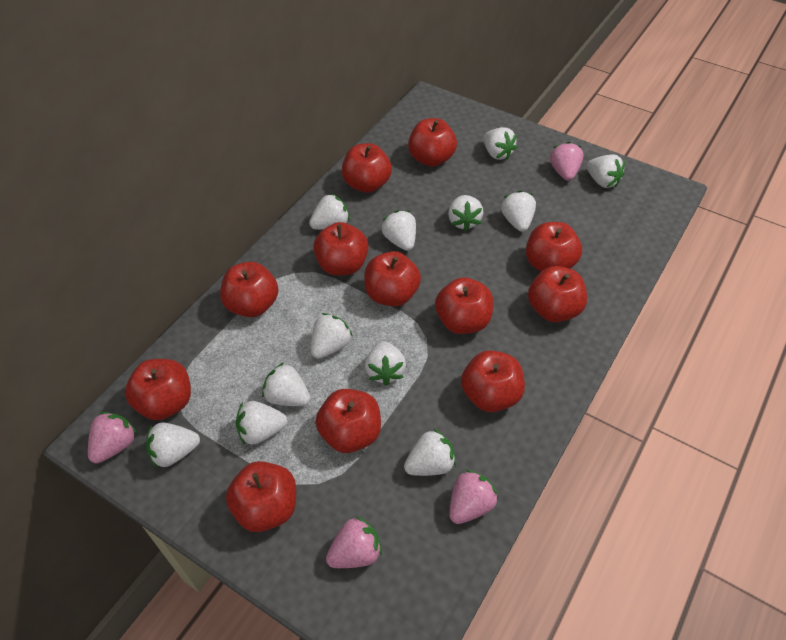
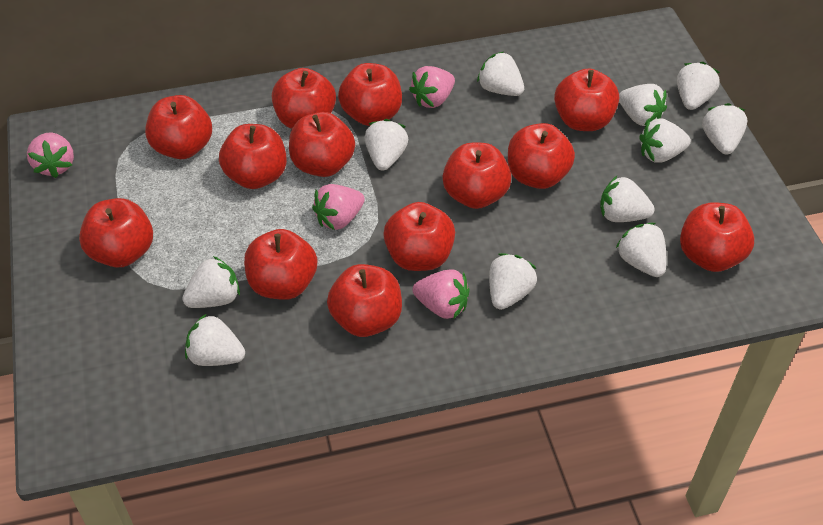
red apple: [125,359,191,420] [220,262,278,317] [226,461,296,532] [313,222,369,276] [316,389,381,453] [342,143,392,193] [364,251,421,307] [408,118,457,167] [435,277,494,334] [461,350,525,412] [526,222,582,272] [528,266,587,322] = 12 -> [79,198,153,268] [145,95,212,159] [219,124,287,189] [244,229,317,300] [272,68,336,129] [289,112,355,177] [327,264,402,337] [338,63,402,126] [383,202,455,271] [442,143,511,209] [508,123,575,189] [554,68,619,131] [680,202,754,272] = 13
white strawberry: [146,423,200,468] [236,401,287,445] [262,363,310,406] [309,193,350,230] [311,313,353,359] [365,341,406,386] [381,210,416,251] [404,429,456,476] [448,195,483,231] [483,127,517,160] [501,191,536,232] [586,155,625,188] = 12 -> [182,256,240,308] [185,313,245,366] [365,119,408,171] [477,51,524,96] [489,253,537,310] [600,176,655,222] [616,223,666,277] [619,84,667,126] [639,119,691,163] [677,62,720,110] [702,103,747,154] = 11

